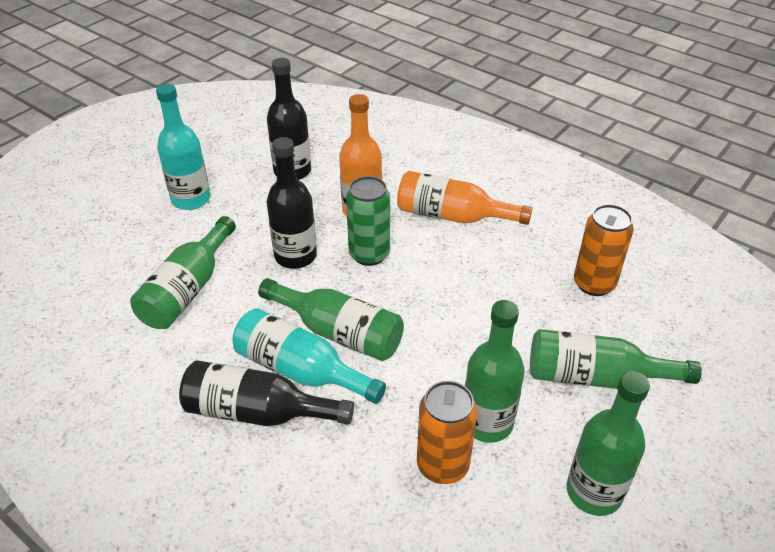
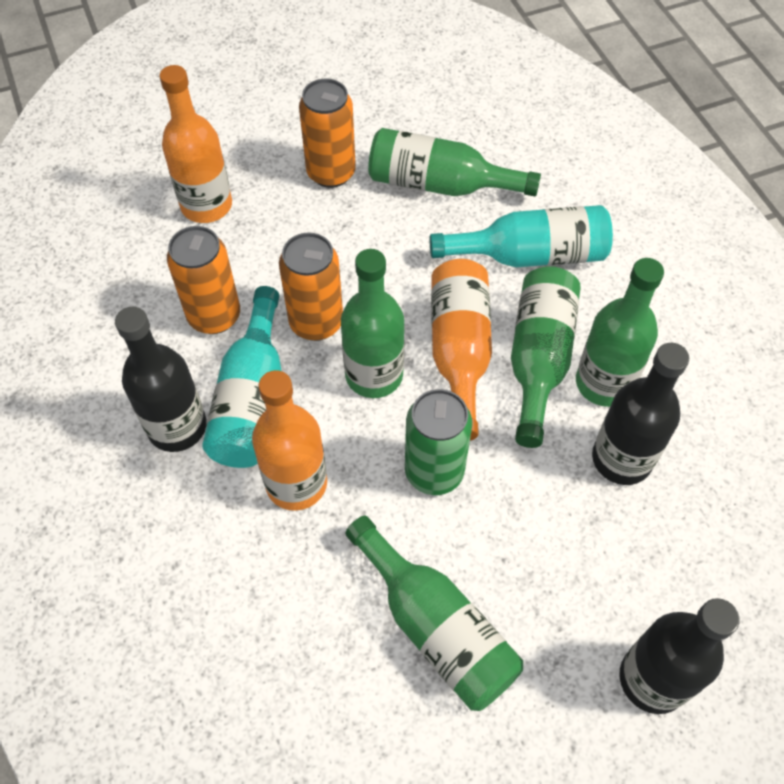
orange bottle: [339,94,382,217] [397,171,532,225] = 2 -> [160,65,232,223] [252,370,327,511] [431,259,492,441] = 3
orange can: [417,381,477,484] [574,204,634,296] = 2 -> [167,226,240,334] [279,232,343,341] [299,79,356,188] = 3

